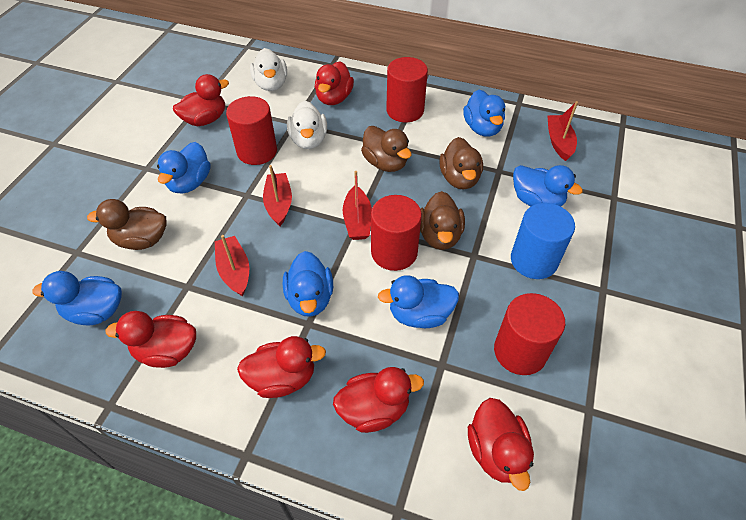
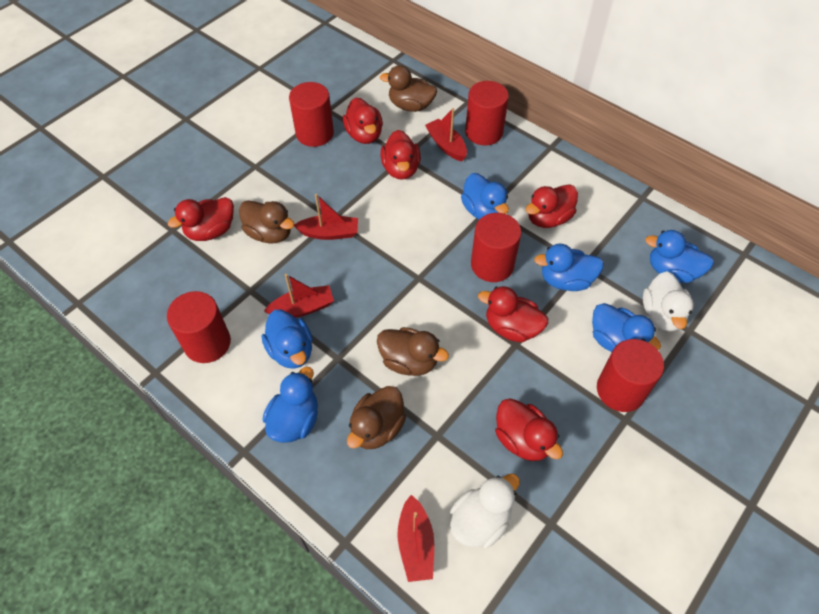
blue cylinder: [511,203,575,279] = 1 -> none = 0
red cylinder: [226,96,277,165] [371,195,422,271] [386,57,428,122] [494,293,565,375] = 4 -> [167,291,231,363] [289,82,334,147] [465,81,509,145] [471,213,522,282] [597,339,664,412] = 5

